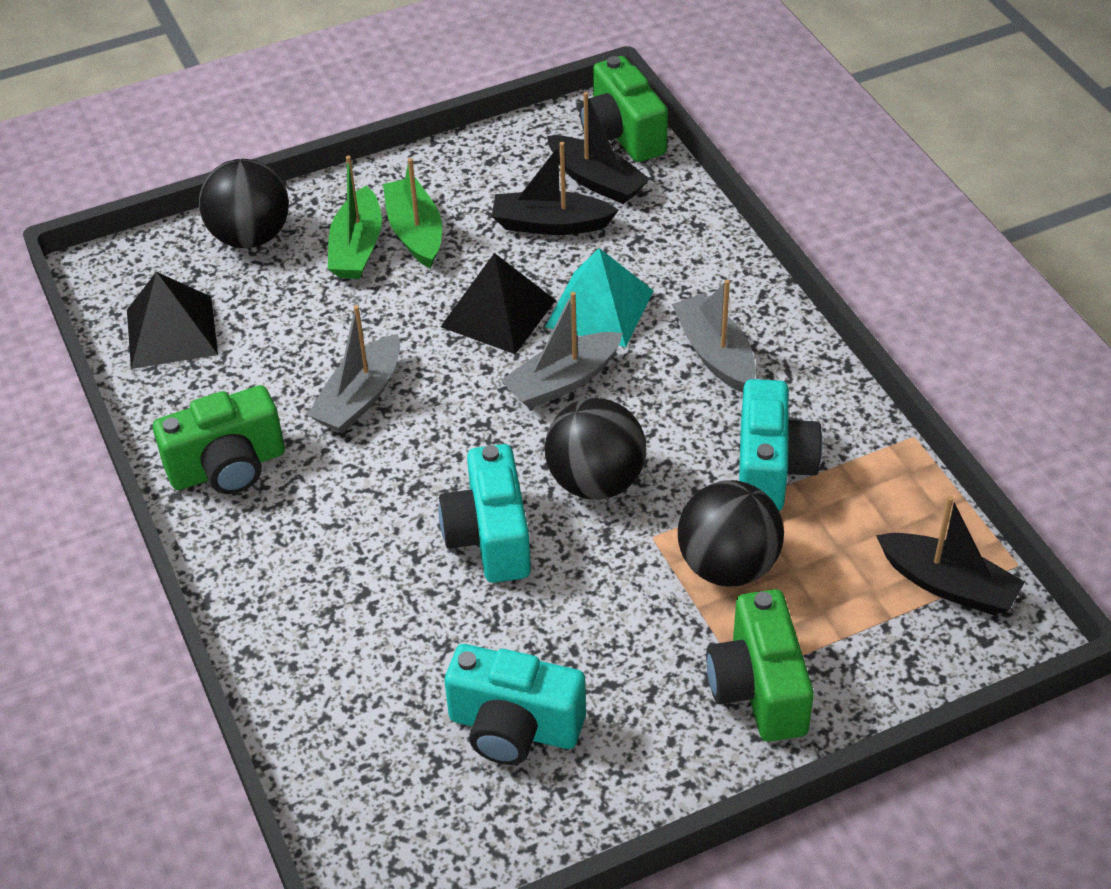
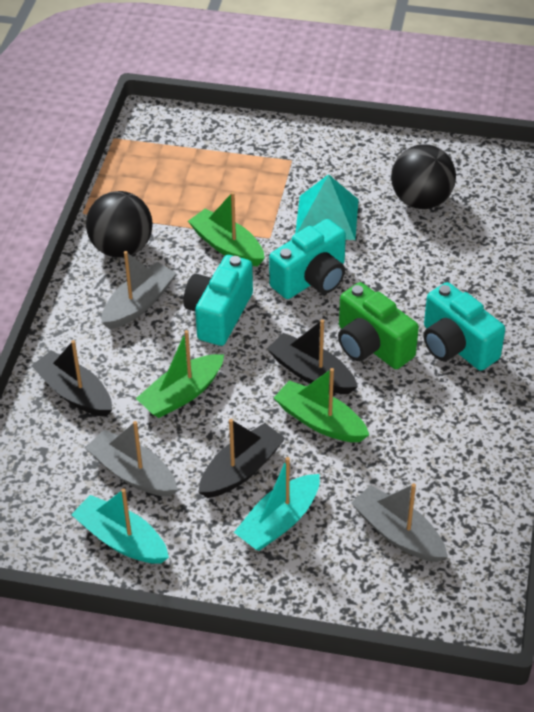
black ball: [199,159,289,248] [545,398,646,500] [678,480,784,587] = 3 -> [86,191,153,258] [391,144,456,209] = 2
black pyramid: [127,272,218,369] [441,253,556,354] = 2 -> none = 0
green boat: [328,156,382,279] [383,158,442,269] = 2 -> [136,330,224,418] [188,192,265,266] [274,368,369,442] = 3
green camera: [153,385,285,494] [579,56,668,162] [706,589,814,742] = 3 -> [338,282,419,369] = 1
turquoise boat: none = 0 -> [71,489,169,564] [234,457,320,551] = 2

